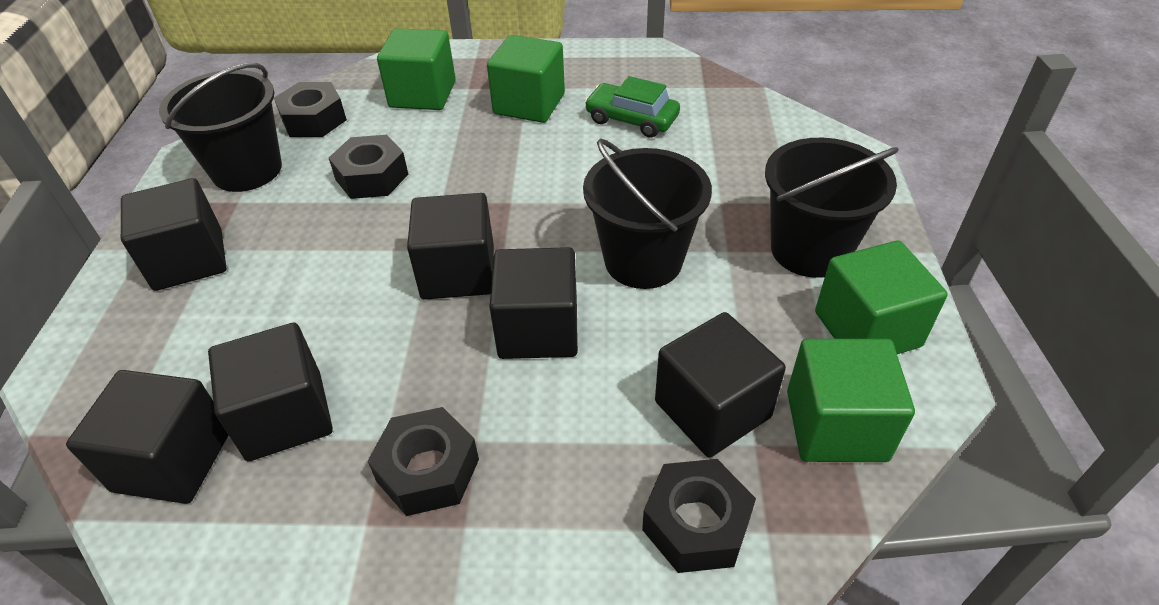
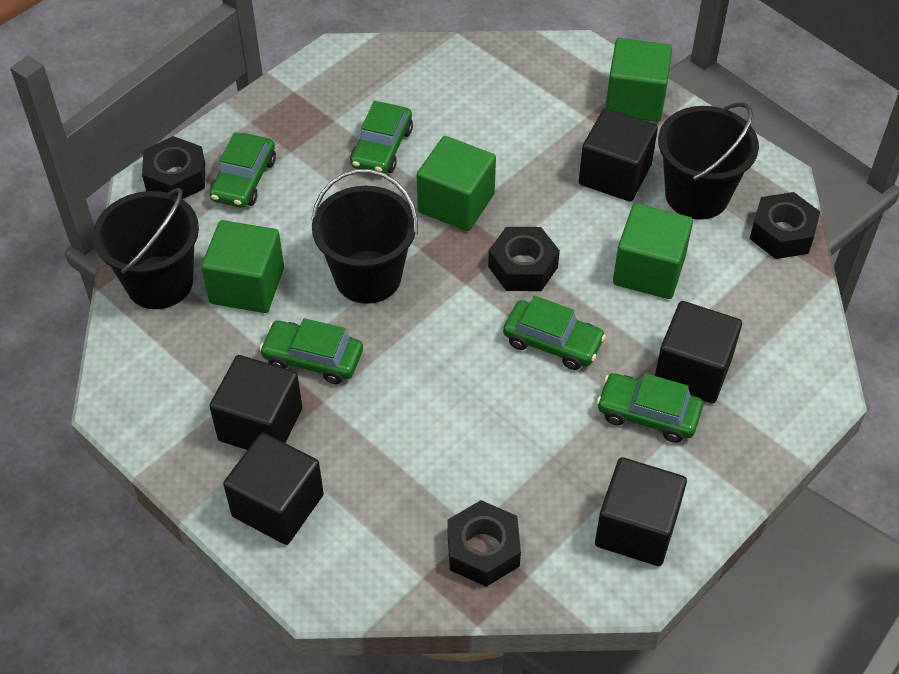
black cube: [66,370,229,504] [121,178,226,291] [208,323,333,461] [407,193,494,300] [489,247,578,359] [655,312,786,457] = 6 -> [209,355,302,450] [223,433,324,545] [579,108,658,202] [595,457,687,566] [655,301,742,403] = 5
green car: [584,76,680,138] = 1 -> [210,132,276,208] [259,318,363,384] [350,101,413,174] [503,296,606,370] [597,373,703,443] = 5

